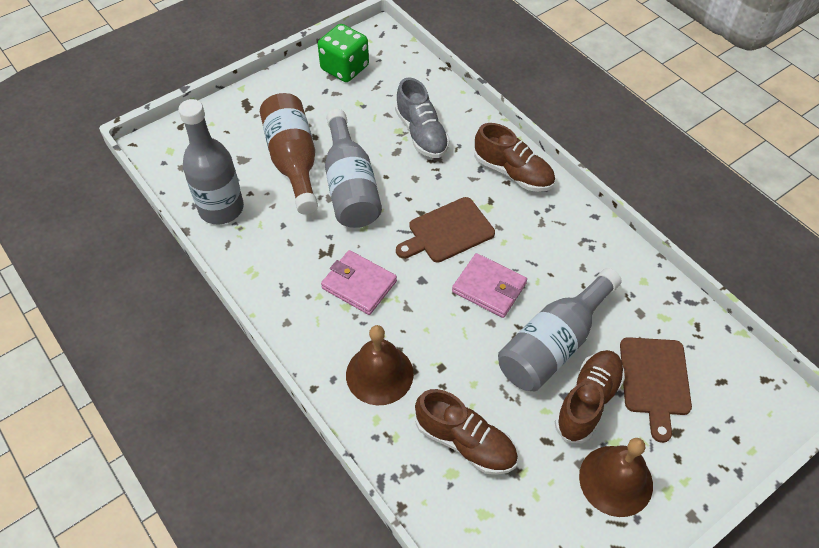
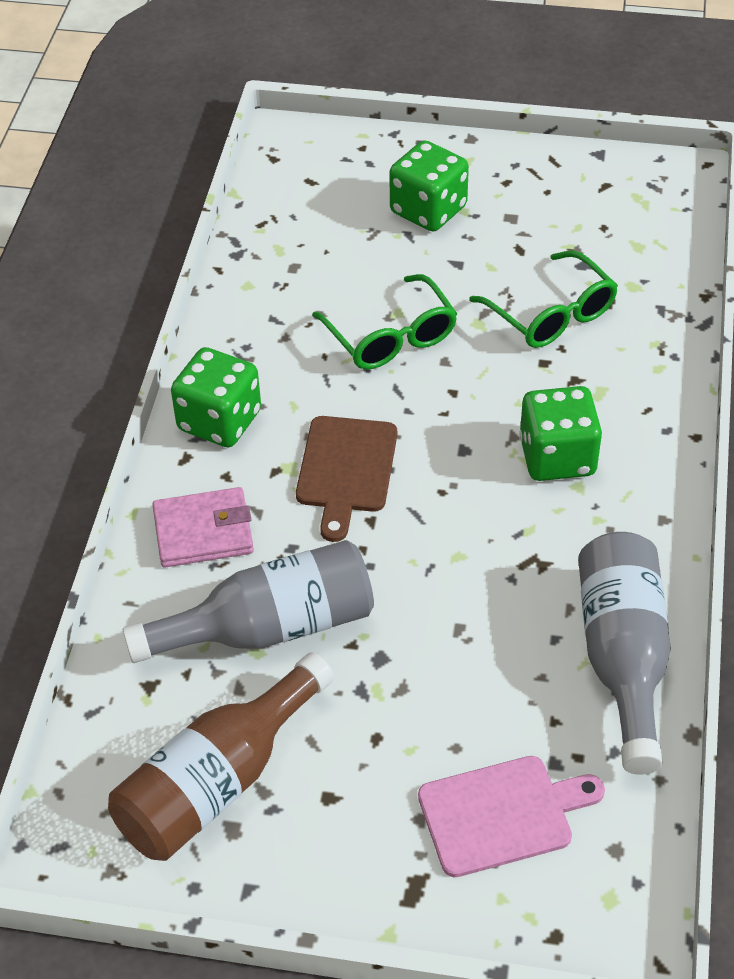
brown bell: [346,325,414,405] [579,438,653,517] = 2 -> none = 0
brown cutting board: [396,197,495,263] [620,337,692,443] = 2 -> [296,416,397,542] = 1
brown shoe: [415,389,518,475] [474,123,555,192] [555,350,625,443] = 3 -> none = 0
green dice: [318,24,369,82] = 1 -> [171,347,261,447] [389,140,469,232] [519,386,602,481] = 3
green glasses: none = 0 -> [312,274,457,369] [469,250,618,348] = 2
grey bottle: [178,99,244,225] [325,109,382,228] [498,268,622,391] = 3 -> [123,540,374,663] [578,532,671,774] = 2
grey shoe: [395,78,450,158] = 1 -> none = 0
pink cutting board: none = 0 -> [418,756,605,877] = 1
pink wallet: [321,250,397,315] [452,253,527,318] = 2 -> [152,487,254,568] = 1

